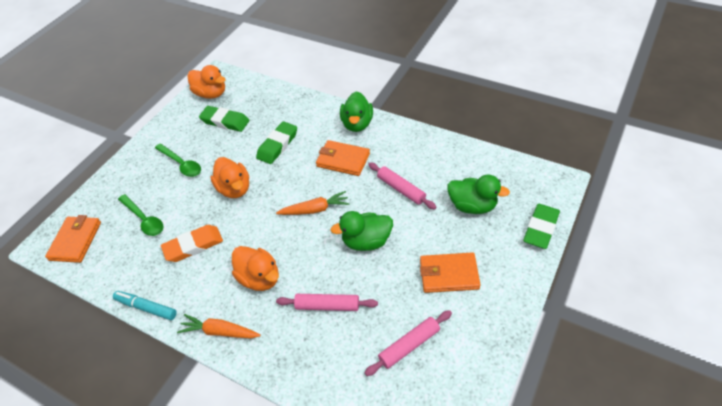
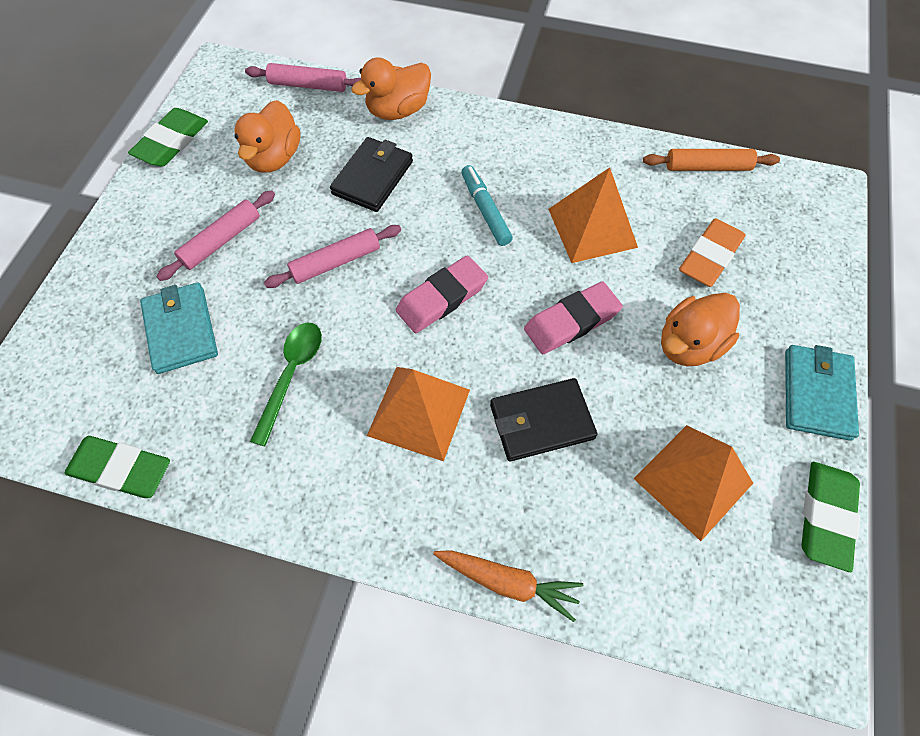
black wallet: none = 0 -> [330,137,413,212] [490,378,598,461] = 2
green duck: [330,211,393,251] [340,91,373,132] [447,174,510,214] = 3 -> none = 0
green spoon: [118,194,163,236] [155,144,201,177] = 2 -> [250,323,322,446] = 1
orange carrot: [177,314,261,339] [276,191,349,215] = 2 -> [433,550,583,622] = 1
orange pyramid: none = 0 -> [367,367,470,461] [548,167,638,263] [634,425,753,541] = 3
orange rolling pin: none = 0 -> [643,149,780,171] = 1
orange wallet: [45,215,101,263] [316,140,370,176] [420,252,481,293] = 3 -> none = 0
pink eraser: none = 0 -> [396,255,488,333] [524,281,623,354] = 2
turquoise wallet: none = 0 -> [140,282,218,374] [785,345,859,441] = 2

